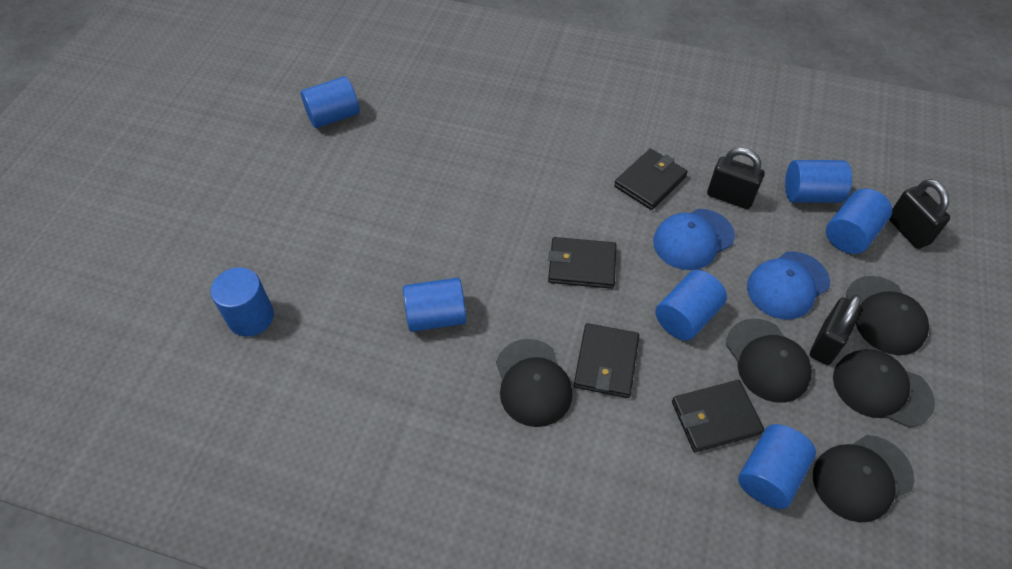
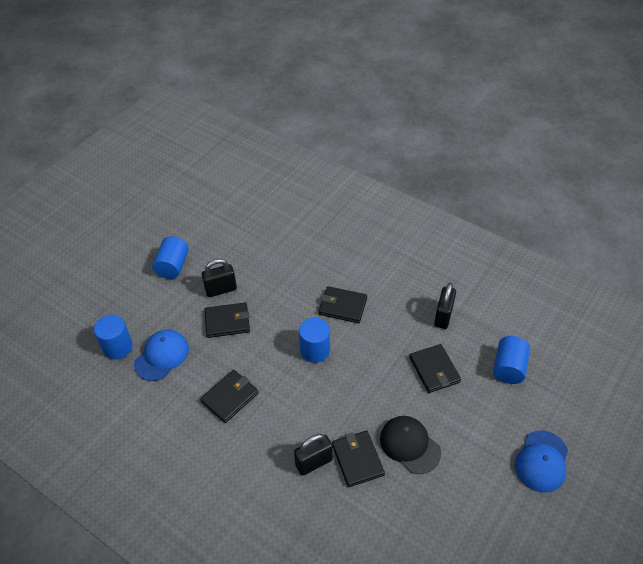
black cap: [496,339,573,427] [726,319,812,403] [813,435,914,523] [833,349,935,428] [846,276,929,355] = 5 -> [380,416,441,474] = 1
black wallet: [548,237,616,289] [574,323,639,398] [614,148,688,210] [672,380,764,452] = 4 -> [200,370,258,423] [204,302,250,338] [319,286,367,323] [332,430,385,487] [409,344,461,393] = 5
blue cylinder: [211,267,274,337] [301,76,360,128] [403,278,466,332] [655,270,727,341] [738,424,816,509] [785,160,852,203] [826,189,892,254] = 7 -> [94,315,133,360] [152,236,189,279] [299,318,330,363] [493,336,530,384] = 4

